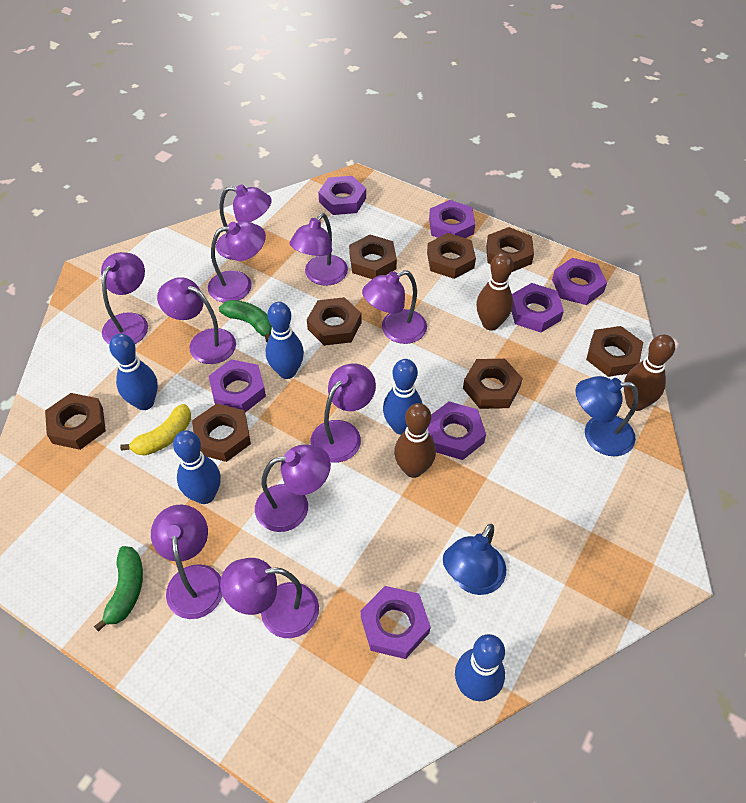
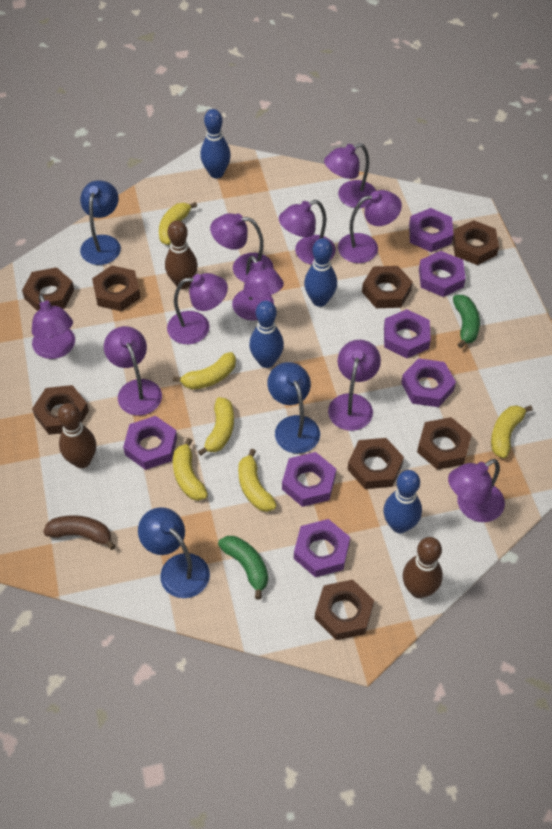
blue bowling pin: [109,334,158,410] [173,430,221,504] [266,302,304,379] [383,359,422,435] [455,634,505,701] = 5 -> [200,109,231,178] [249,301,284,368] [304,238,337,307] [384,470,422,533] = 4
blue lamp: [443,524,506,595] [575,376,639,456] = 2 -> [80,181,121,265] [138,507,210,598] [267,362,320,454] = 3
brown banana: none = 0 -> [43,515,116,550] = 1
yellow banana: [120,404,191,455] = 1 -> [159,202,197,245] [173,352,236,390] [173,438,208,501] [198,397,234,456] [238,449,277,512] [491,405,533,458] = 6

